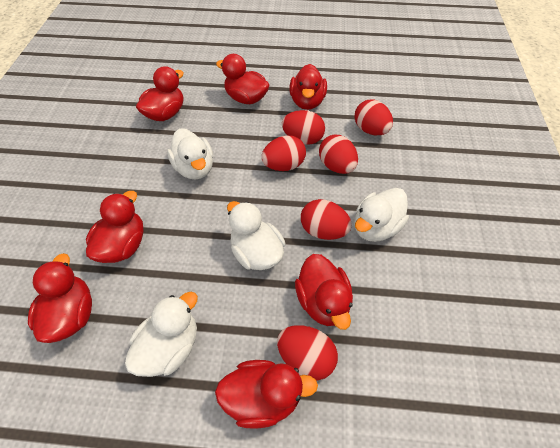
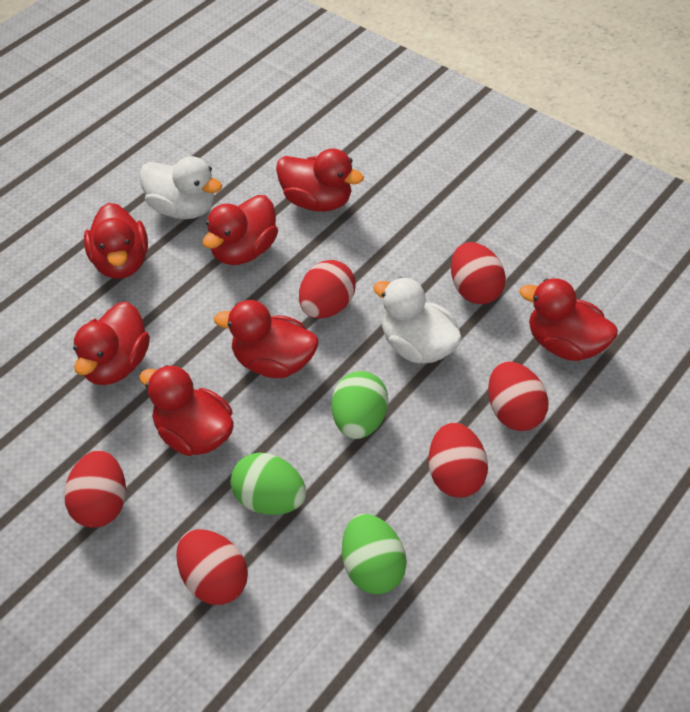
green egg: none = 0 -> [231,453,306,515] [332,371,388,439] [342,514,407,594] = 3
white duck: [125,292,198,377] [167,128,213,179] [227,201,286,270] [354,188,409,242] = 4 -> [139,156,222,219] [373,277,462,364] = 2

